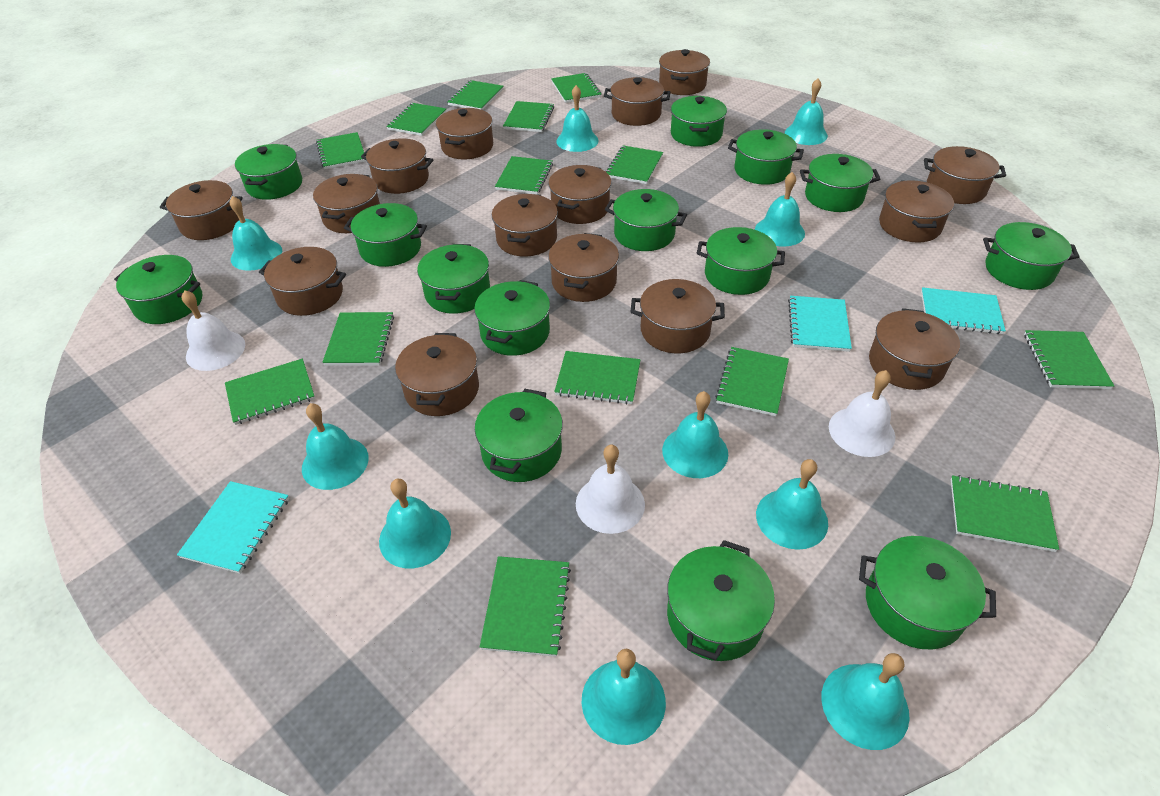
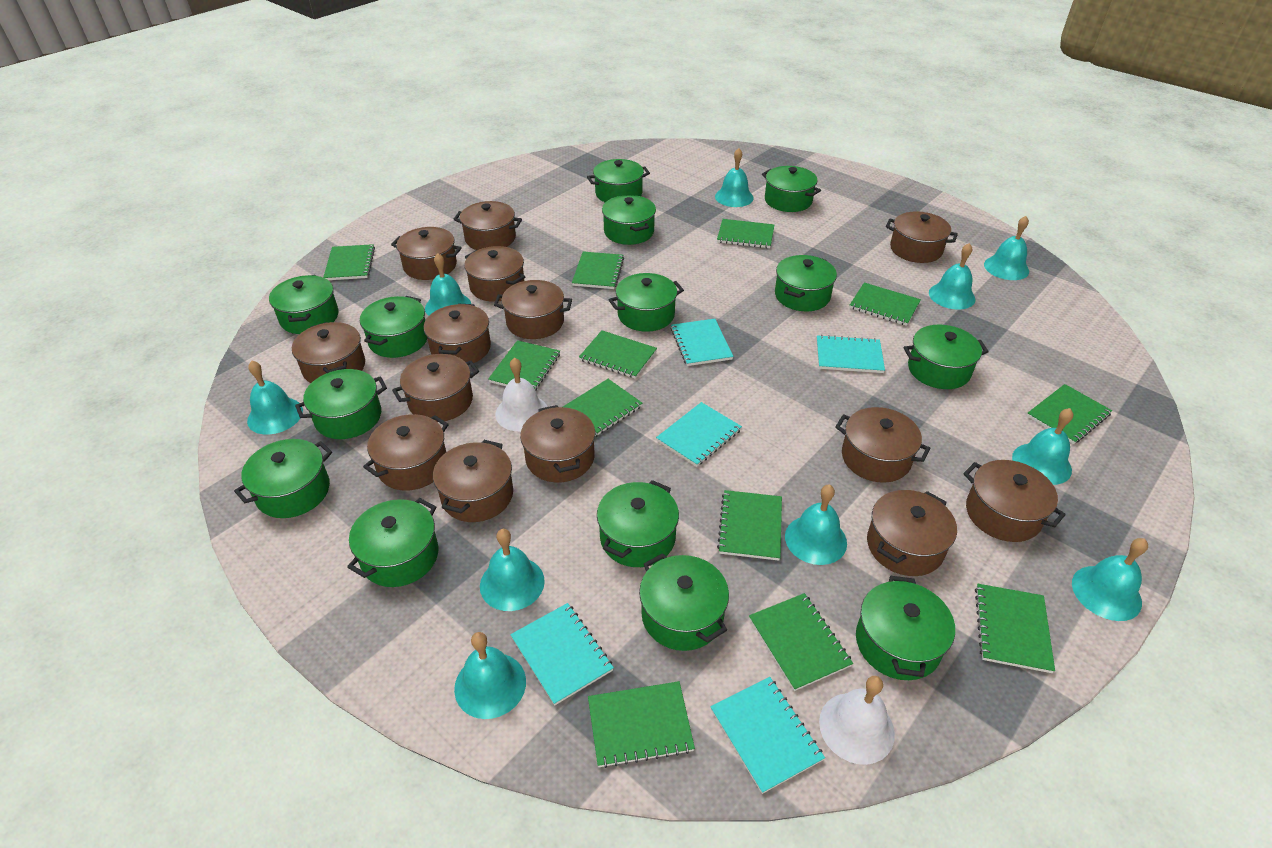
brown pot: [160,180,243,240] [259,247,346,316] [313,174,380,233] [361,138,433,194] [395,333,479,416] [436,108,493,160] [492,194,558,257] [548,165,612,224] [548,233,619,302] [604,77,670,126] [631,279,725,353] [659,49,710,95] [869,308,960,390] [879,180,954,242] [924,146,1006,204] = 15 -> [292,322,365,383] [363,414,449,490] [391,227,462,280] [392,354,479,422] [424,304,491,363] [433,440,513,522] [454,201,522,250] [464,246,525,302] [494,280,572,339] [520,405,595,482] [835,407,931,483] [867,490,957,576] [886,211,958,263] [963,460,1066,542] = 14
green notebook: [225,359,315,425] [316,132,366,169] [322,312,394,366] [386,103,446,136] [448,80,503,110] [480,556,571,657] [495,156,553,194] [503,101,554,132] [551,73,601,103] [554,351,641,405] [605,146,663,184] [715,347,789,416] [951,475,1059,552] [1024,330,1114,389] = 14 -> [323,244,375,280] [488,340,560,391] [563,379,642,437] [572,251,624,289] [579,330,657,379] [588,681,695,768] [717,219,774,248] [717,490,782,561] [749,593,853,691] [849,283,921,326] [975,584,1055,673] [1027,384,1112,444] = 12
turquoise notebook: [177,481,289,574] [788,296,852,352] [921,287,1006,334] = 3 -> [510,603,614,705] [656,402,742,467] [671,319,733,366] [710,677,825,794] [817,335,885,373] = 5
white bell: [182,290,245,371] [576,445,645,534] [829,370,895,457] = 3 -> [495,357,547,431] [819,676,895,765] = 2

